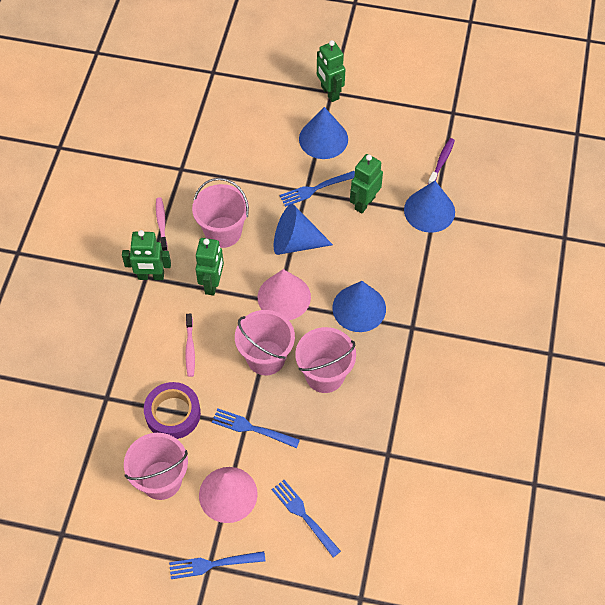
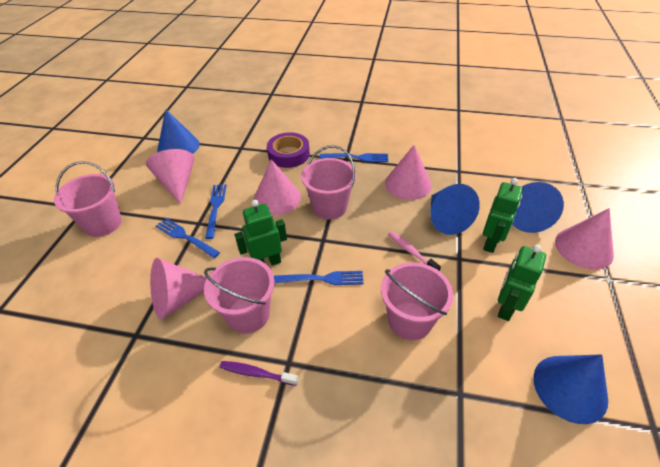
green robot: [122,230,171,280] [195,238,224,296] [317,40,345,102] [350,154,383,214] = 4 -> [235,200,287,266] [483,178,523,253] [498,245,546,321] = 3
pink cone: [199,467,258,523] [257,269,311,320] = 2 -> [146,149,195,204] [150,258,207,320] [254,159,301,215] [385,145,432,200] [555,208,614,270] = 5
pink toothbrush: [156,197,168,251] [185,314,195,377] = 2 -> [388,231,441,271] = 1

